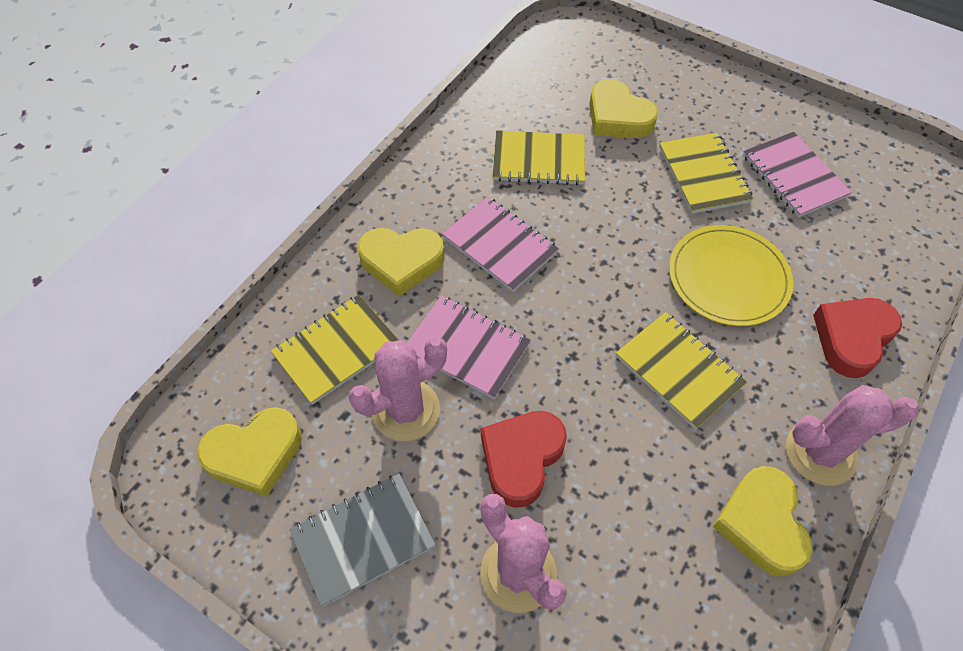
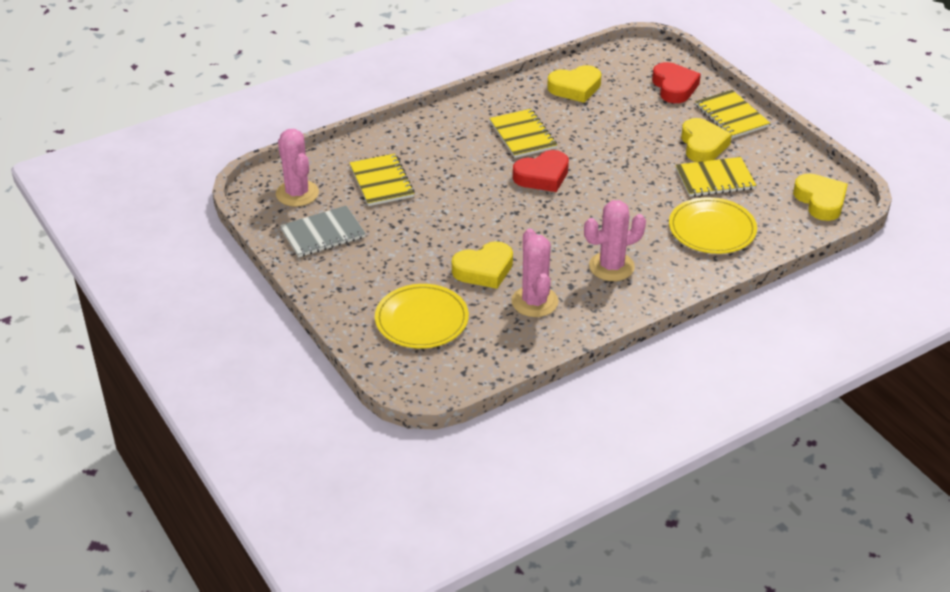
pink notebook: [406,296,531,399] [442,197,559,292] [743,132,852,218] = 3 -> none = 0
yellow plate: [669,225,793,326] = 1 -> [375,284,469,349] [669,197,757,254] = 2

